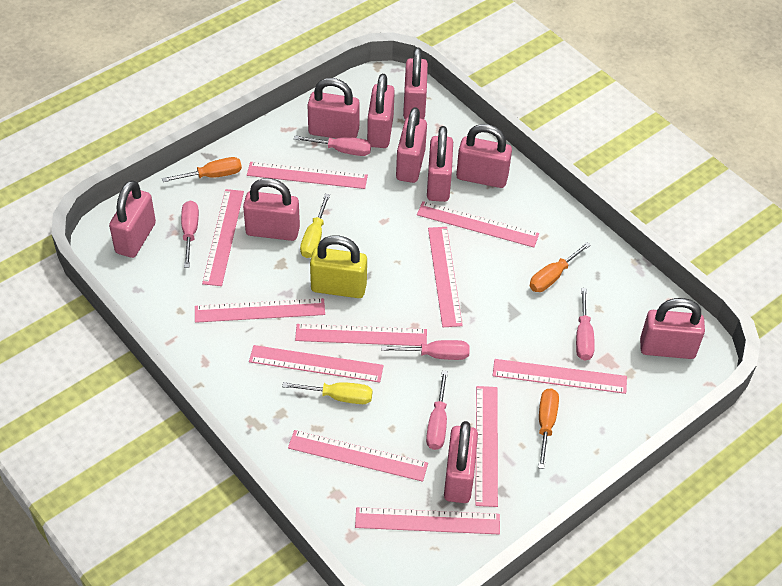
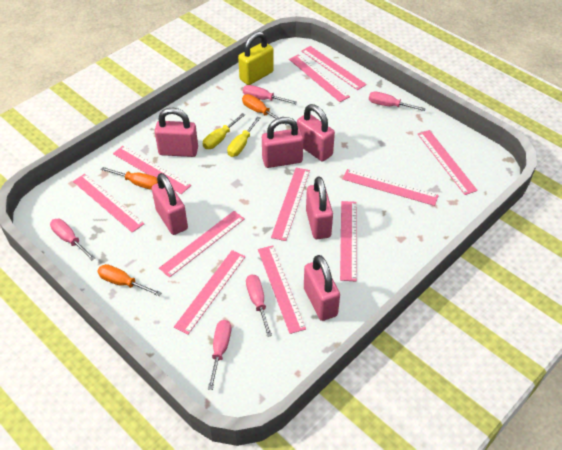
pink padlock: [109,180,156,258] [243,178,300,241] [308,78,360,139] [367,74,395,148] [396,107,427,183] [403,47,428,120] [427,126,453,202] [444,421,478,503] [456,124,512,188] [640,298,705,359] = 10 -> [152,173,188,235] [154,108,198,157] [262,117,303,168] [297,104,335,161] [304,255,340,321] [306,176,333,239] = 6

